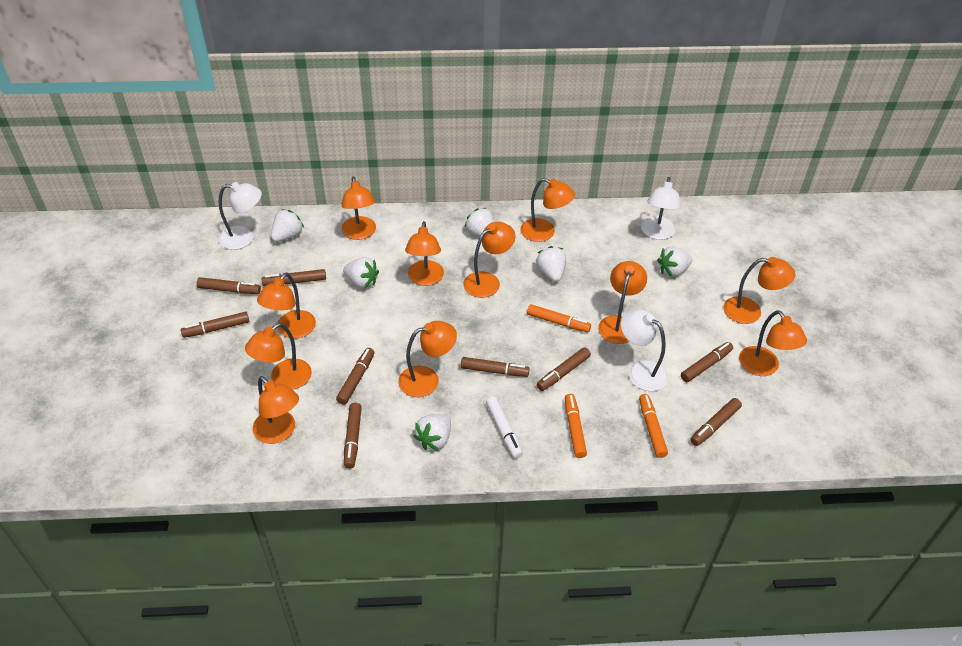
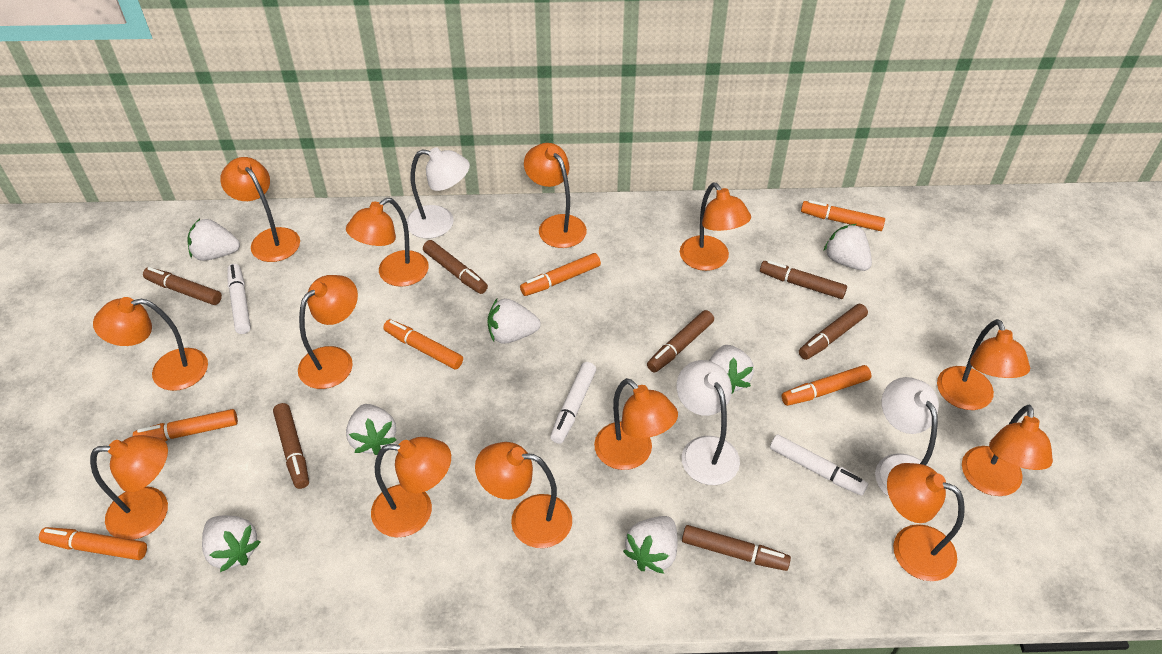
brown marker: [181,312,249,338] [196,277,261,294] [262,269,326,286] [336,348,375,405] [344,403,362,469] [461,357,530,377] [537,347,591,391] [681,342,733,382] [690,398,742,446] = 9 -> [143,267,222,305] [273,403,309,489] [423,240,488,294] [647,310,714,373] [682,525,791,571] [760,260,847,299] [799,304,868,360] = 7
orange lamp: [245,323,312,390] [253,376,299,444] [257,273,316,339] [341,176,376,240] [398,321,457,397] [405,221,444,286] [463,222,516,298] [521,178,575,242] [598,261,647,344] [723,257,796,324] [739,310,807,376] = 11 -> [90,435,168,540] [93,297,208,391] [220,157,300,262] [298,275,358,389] [346,198,429,287] [371,437,451,537] [475,442,572,548] [524,143,587,248] [594,378,678,470] [680,182,751,271] [887,463,965,581] [937,319,1030,410] [962,405,1053,496] = 13
orange marker: [527,304,591,332] [565,394,587,458] [639,394,668,458] = 3 -> [39,527,147,560] [133,409,238,441] [383,319,463,369] [520,253,601,296] [782,365,871,406] [801,200,885,231] = 6
white marker: [486,397,523,458] = 1 -> [227,264,251,334] [550,362,596,444] [770,434,868,496] = 3
white strawberry: [271,209,304,242] [343,257,379,288] [414,414,451,451] [465,208,494,237] [536,246,566,282] [657,246,692,277] = 6 -> [187,219,240,261] [202,516,260,572] [346,404,396,455] [487,298,541,344] [623,516,678,574] [709,345,754,394] [824,224,872,271] = 7

